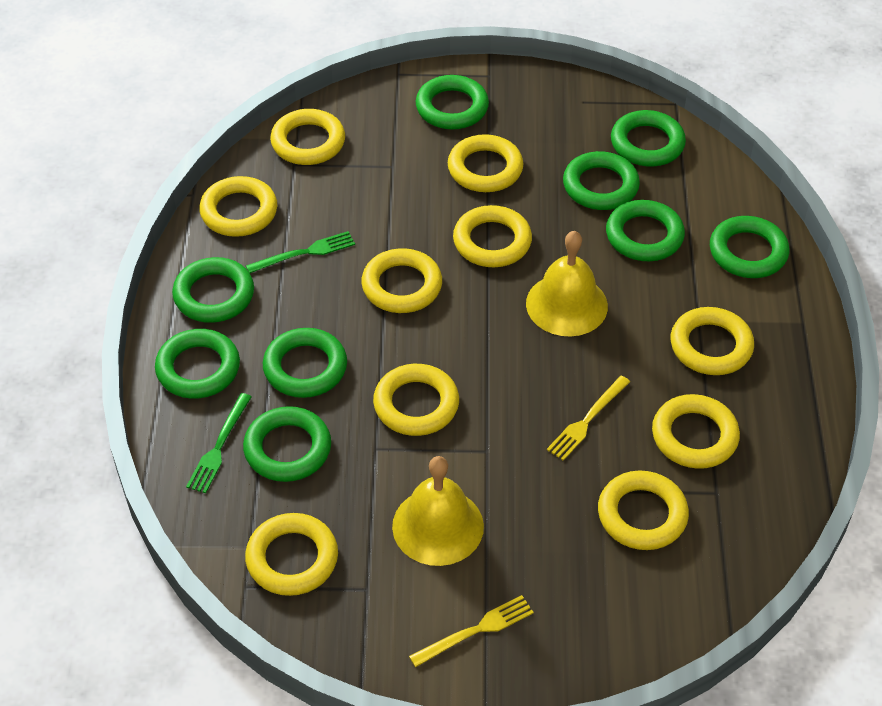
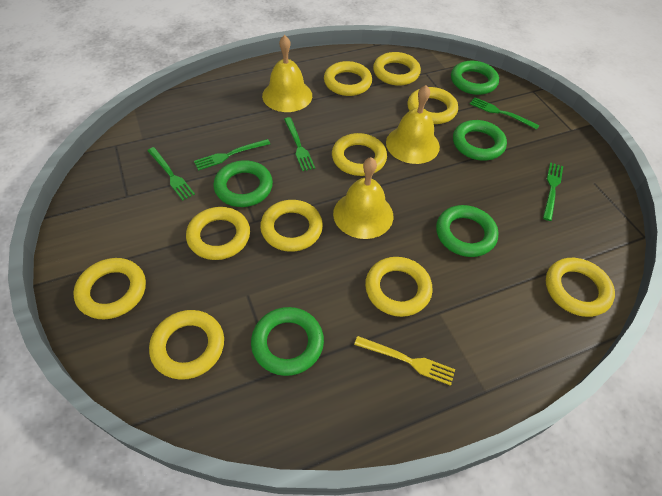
green fork: [186,393,251,493] [246,231,355,273] = 2 -> [147,147,195,201] [194,139,270,171] [284,117,315,171] [470,97,539,130] [543,163,563,221] = 5
green ring: [155,329,240,399] [172,257,254,323] [243,406,331,482] [263,328,347,398] [416,75,489,129] [563,151,640,210] [606,200,685,261] [611,110,686,167] [710,216,789,278] = 9 -> [213,160,273,207] [251,307,324,376] [436,205,499,257] [451,61,499,95] [453,120,507,161] = 5
yellow bell: [392,456,484,566] [526,231,608,336] = 2 -> [262,35,312,112] [333,157,393,239] [386,85,440,164] = 3
yellow fork: [409,595,534,667] [547,376,630,461] = 2 -> [354,336,455,386] = 1

